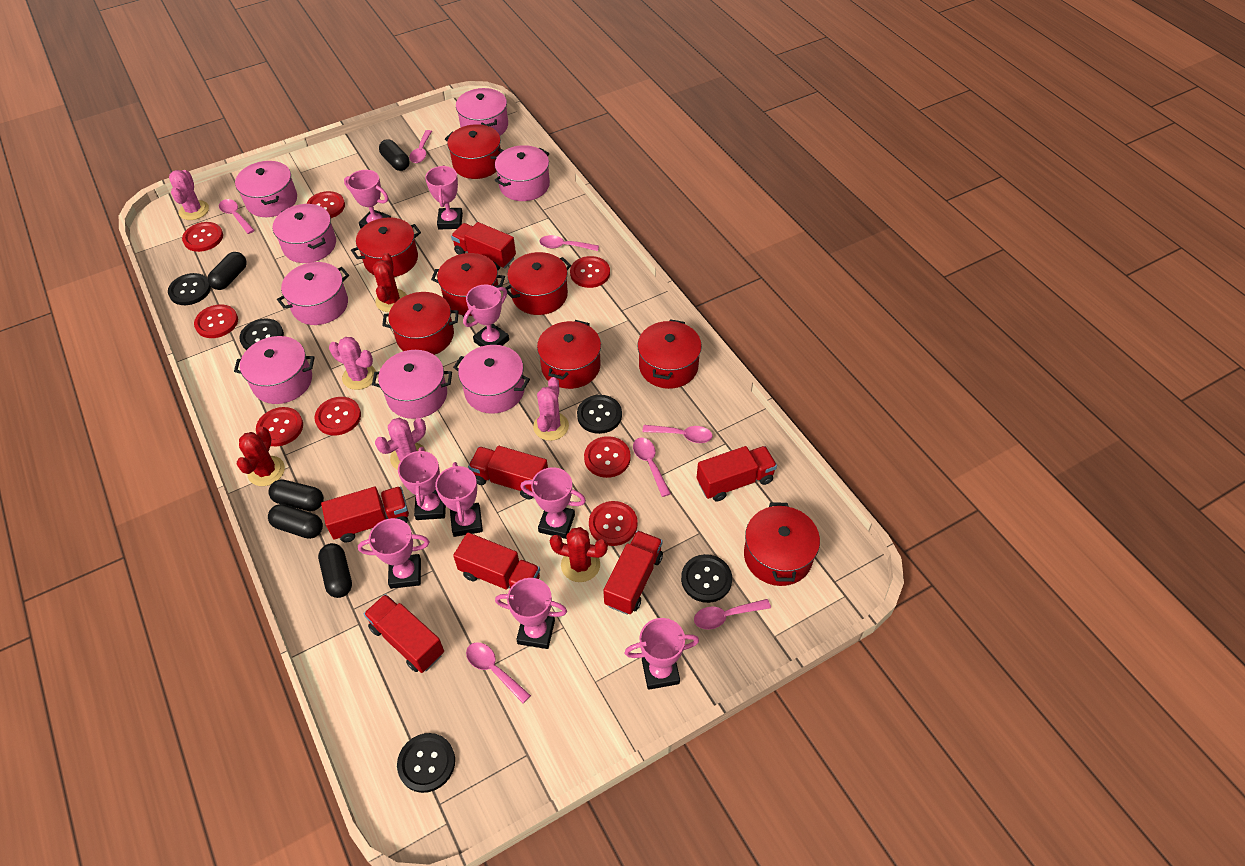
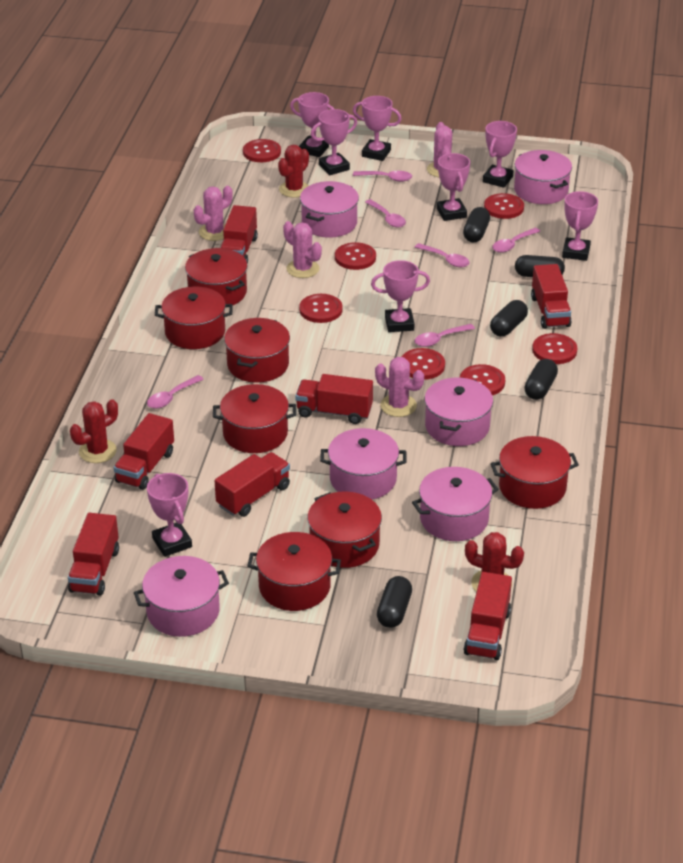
black button: [168,273,211,305] [239,319,284,350] [397,733,455,793] [577,395,622,434] [681,554,732,603] = 5 -> none = 0
pink pot: [234,336,315,404] [235,161,297,217] [273,204,336,263] [277,262,349,325] [372,350,452,419] [453,345,530,414] [456,88,508,135] [494,145,550,201] = 8 -> [134,556,229,637] [300,181,359,238] [320,428,406,499] [412,467,499,541] [425,377,493,446] [514,150,572,204] = 6
pink spoon: [219,199,255,234] [409,130,432,163] [466,642,531,703] [539,235,599,251] [633,438,671,497] [642,425,713,443] [694,599,771,629] = 7 -> [147,375,204,409] [353,171,412,182] [365,199,406,228] [414,324,475,347] [415,243,470,267] [492,228,540,253] = 6
pink trophy: [344,170,391,229] [358,518,429,589] [398,447,446,520] [425,165,463,229] [435,462,483,537] [463,285,509,347] [495,578,567,649] [521,467,586,539] [624,618,699,690] = 9 -> [147,473,192,557] [290,92,334,157] [311,109,357,175] [353,96,402,161] [371,260,430,332] [437,153,470,221] [483,121,517,188] [562,191,598,261] = 8
red button: [182,222,223,252] [194,304,238,338] [256,407,303,446] [306,191,345,218] [314,397,361,435] [570,256,610,288] [584,436,631,478] [589,501,638,546] = 8 -> [243,139,281,162] [299,294,343,323] [335,242,376,270] [402,348,445,380] [460,364,505,395] [484,193,524,219] [532,333,577,364] = 7
red pot: [351,217,421,277] [382,292,458,355] [431,253,505,316] [445,124,504,179] [506,252,571,315] [537,320,601,389] [637,319,702,389] [744,502,820,586] = 8 -> [155,286,233,349] [185,248,247,308] [213,384,296,453] [224,318,290,383] [247,532,341,611] [307,491,382,568] [491,436,579,509] = 7

